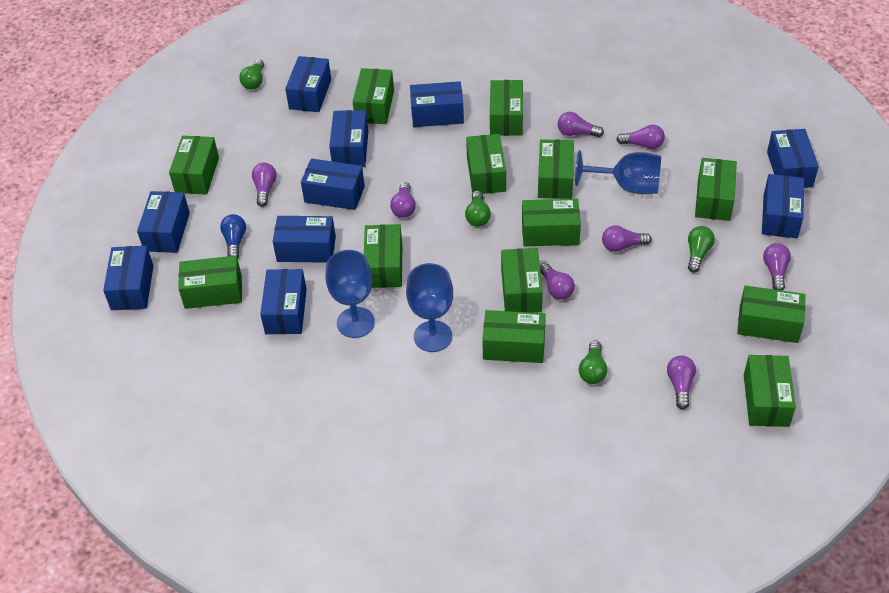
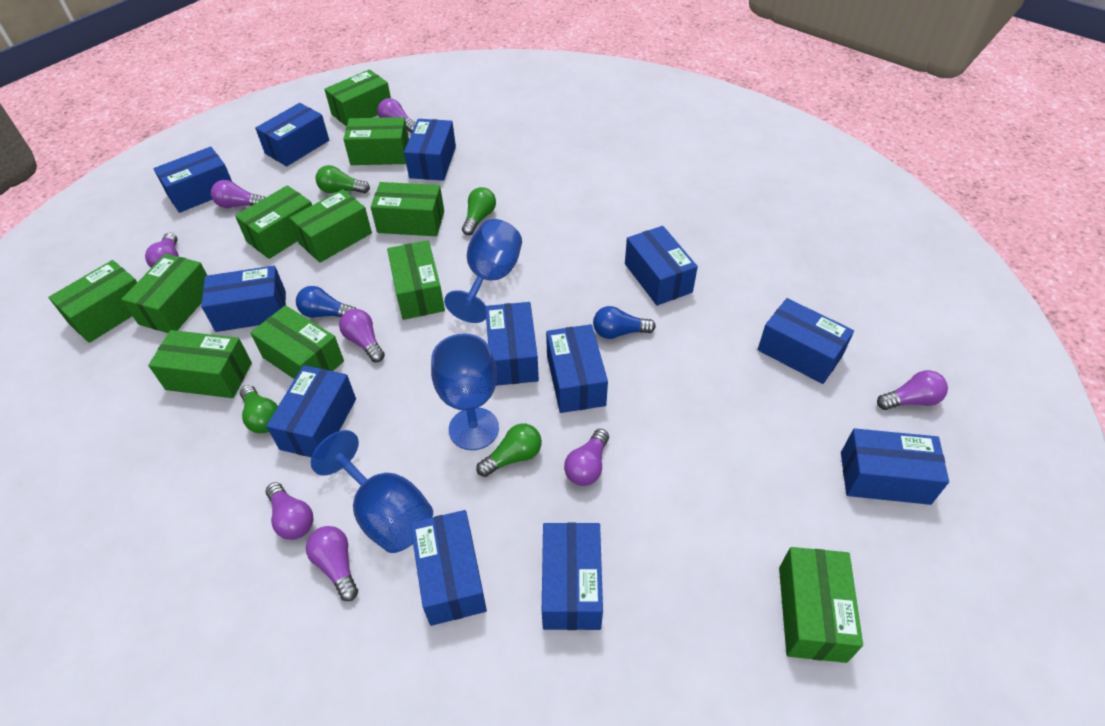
blue box: [103,246,154,310] [137,191,190,253] [260,269,307,334] [273,216,336,263] [285,56,331,112] [301,159,365,210] [329,110,368,167] [410,81,464,127] [762,174,804,238] [767,129,819,188] = 10 -> [154,147,232,213] [201,266,286,332] [255,103,329,166] [266,365,356,457] [404,119,456,181] [410,510,487,626] [485,302,539,386] [542,523,603,630] [546,324,608,413] [625,226,698,306] [758,298,854,384] [841,428,949,505] = 12
blue light bulb: [220,214,246,259] = 1 -> [296,286,356,318] [593,306,656,339] = 2
green box: [169,136,219,195] [178,256,242,309] [353,68,394,124] [364,224,402,288] [466,134,506,194] [482,310,546,363] [490,80,523,136] [501,248,543,313] [522,199,581,246] [538,139,574,199] [695,158,737,221] [737,286,806,343] [744,355,796,427] = 13 -> [48,260,137,343] [121,254,207,333] [148,330,252,398] [235,185,312,259] [250,305,344,379] [289,189,372,263] [325,69,391,127] [343,117,409,165] [370,182,444,236] [387,240,445,320] [779,547,863,663] = 11

